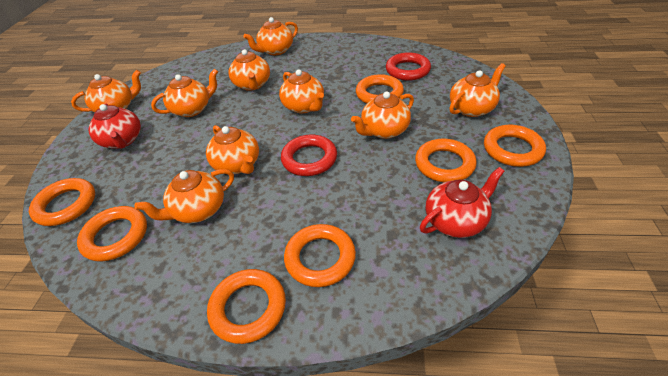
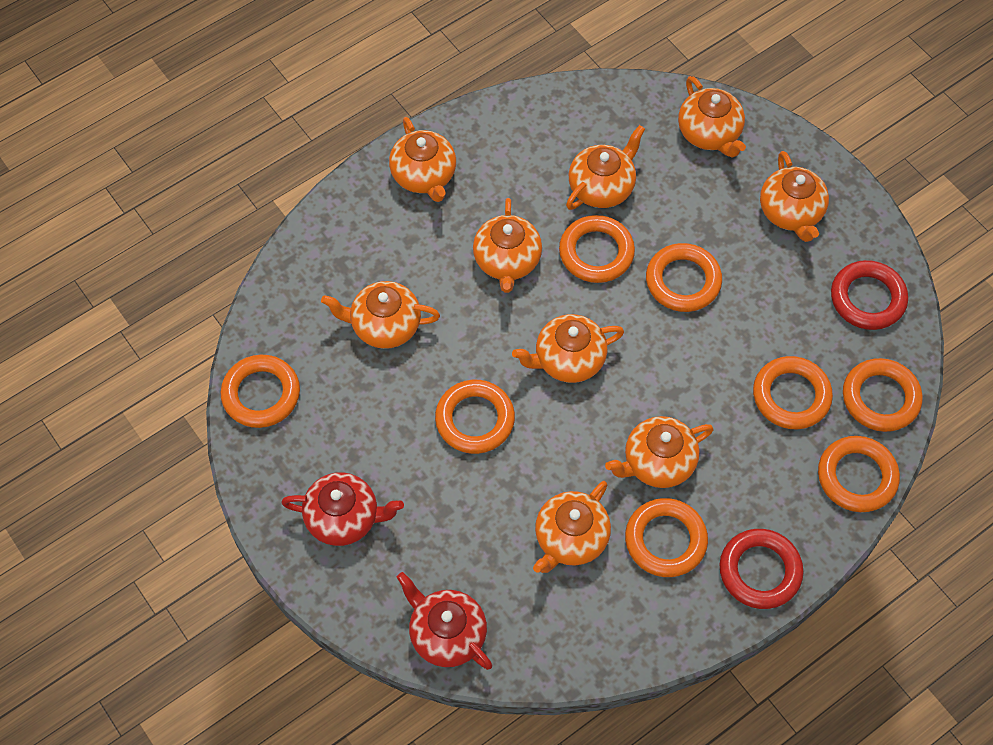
orange ring: [29,178,95,226] [77,206,147,261] [207,269,286,344] [284,224,356,287] [356,74,404,104] [415,139,477,182] [484,125,546,167] = 7 -> [221,355,300,428] [435,380,515,454] [559,215,635,283] [625,498,708,577] [646,243,722,312] [753,356,833,429] [818,436,900,512] [843,358,923,432] = 8

